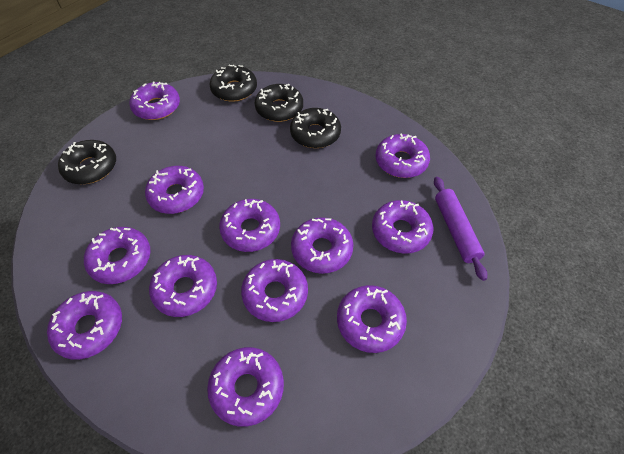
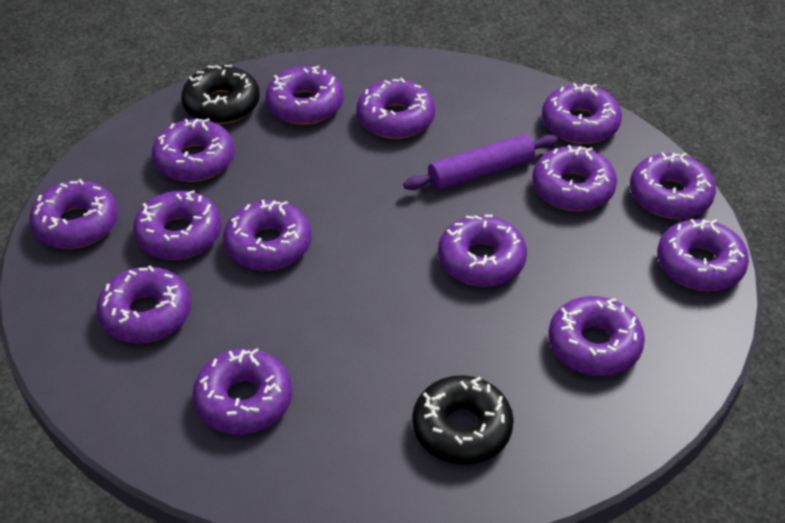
black donut: [58,140,116,184] [210,65,257,102] [255,84,303,122] [290,108,341,148] = 4 -> [181,65,260,124] [412,375,514,465] = 2
purple donut: [47,291,122,360] [84,227,151,284] [129,81,180,120] [145,166,204,214] [149,255,217,317] [207,347,284,427] [219,199,280,252] [241,259,308,322] [291,217,354,274] [337,285,407,353] [372,200,433,254] [376,133,430,178] = 12 -> [29,179,118,249] [96,266,191,343] [133,190,221,260] [152,118,235,182] [192,348,292,435] [223,200,312,270] [266,66,343,125] [357,78,435,139] [438,215,527,287] [532,145,617,211] [542,83,622,144] [548,296,645,376] [630,152,716,219] [657,219,749,291] = 14

